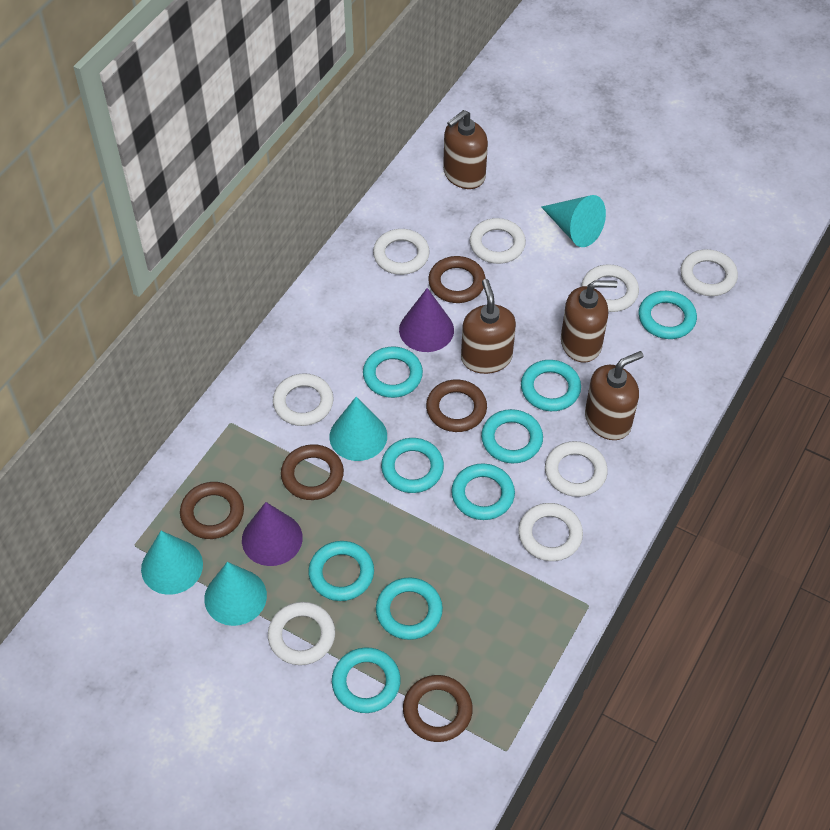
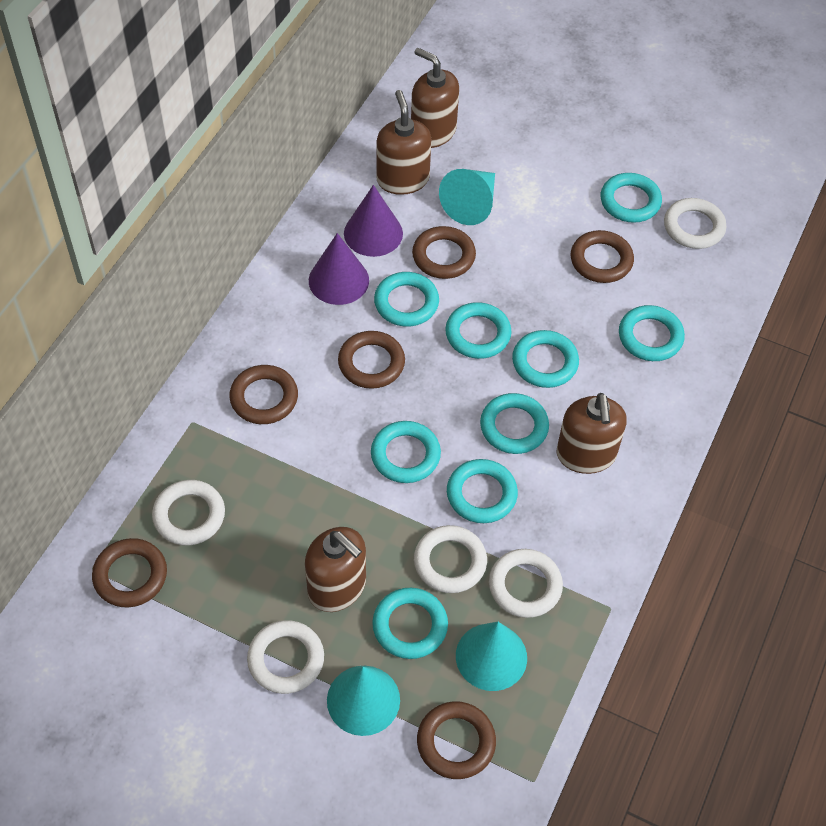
brown ring: [180,482,244,539] [281,444,344,500] [403,675,473,742] [426,379,487,432] [428,256,486,303] = 5 -> [92,538,167,607] [229,365,298,424] [338,331,405,389] [412,226,476,279] [417,701,496,779] [571,230,634,283] = 6
turquoise cone: [141,531,203,595] [204,562,267,626] [329,397,387,461] [541,195,606,247] = 4 -> [327,666,400,736] [439,169,495,225] [456,622,527,691] = 3
white ring: [268,602,335,665] [273,373,334,426] [373,229,430,275] [470,218,526,264] [518,503,583,561] [545,441,608,497] [581,264,639,312] [680,249,738,296] = 8 -> [152,480,225,545] [247,620,324,694] [414,525,487,593] [489,549,563,618] [664,198,726,249] = 5

